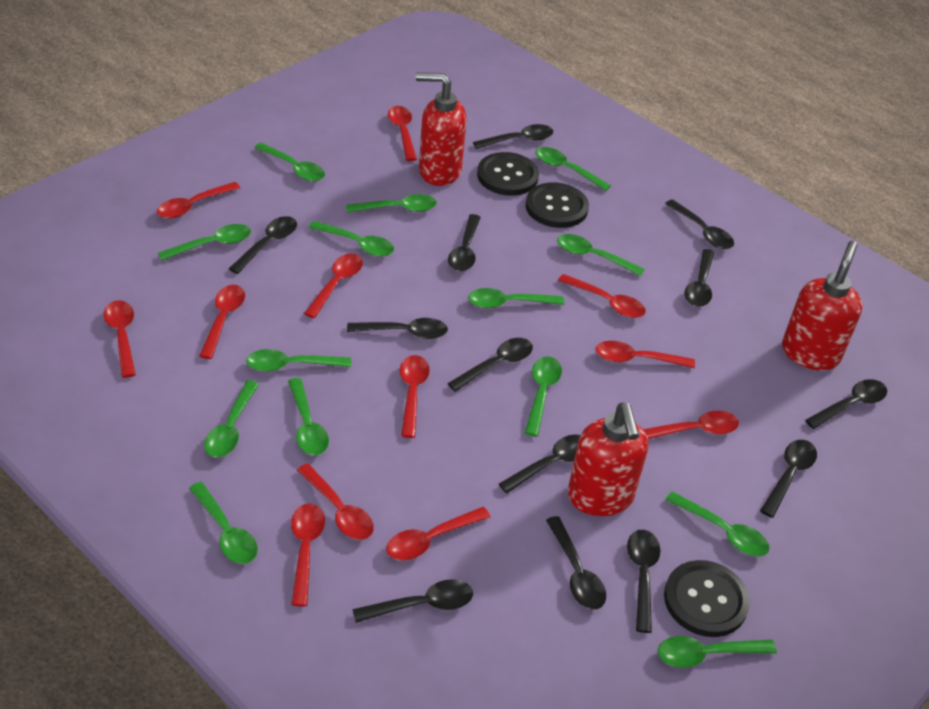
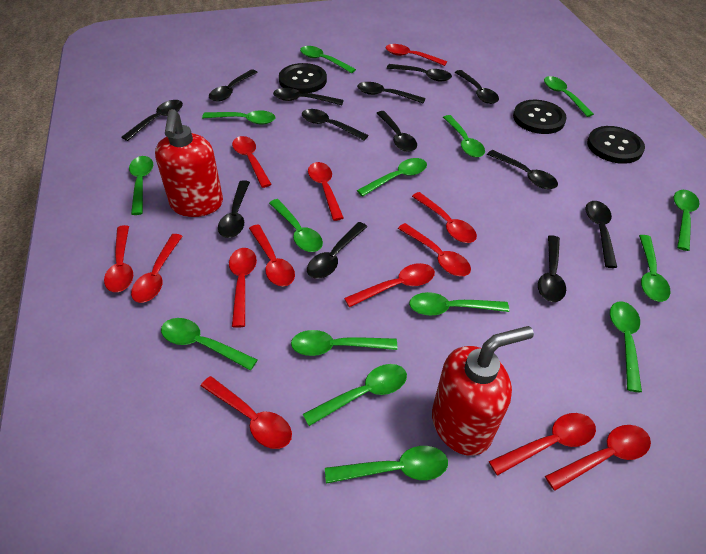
green spoon: [158,224,251,261] [189,482,258,564] [204,380,259,457] [246,349,351,372] [254,143,325,182] [288,378,329,455] [308,221,394,257] [346,194,437,213] [468,288,564,308] [525,357,562,437] [536,147,611,191] [557,234,645,276] [658,636,777,668] [666,491,769,556] = 14 -> [129,156,153,215] [161,318,258,371] [202,111,275,125] [269,199,323,252] [291,330,397,356] [300,46,356,73] [303,364,407,426] [325,446,448,484] [357,158,427,197] [409,292,509,316] [443,115,485,158] [544,76,594,117] [610,302,642,392] [639,235,670,302] [674,190,699,251] = 15
red soap dispenser: [416,72,467,186] [568,403,648,516] [782,241,863,371] = 3 -> [155,109,223,217] [432,326,534,456] = 2
red spoon: [104,301,136,378] [157,182,240,219] [199,285,245,359] [291,503,325,607] [297,463,374,540] [304,253,363,318] [386,507,490,560] [388,106,417,161] [400,355,430,438] [558,274,646,318] [596,341,695,368] [643,411,739,439] = 12 -> [104,225,133,292] [131,234,183,303] [201,376,292,449] [229,248,257,328] [232,136,272,188] [249,224,295,286] [308,162,344,221] [344,263,435,307] [386,44,447,66] [398,223,471,276] [412,192,477,243] [489,413,596,476] [545,425,651,491] = 13

